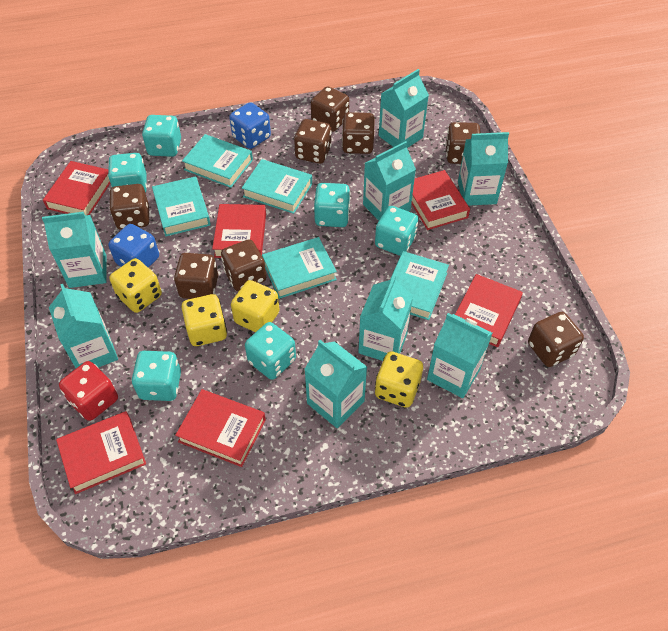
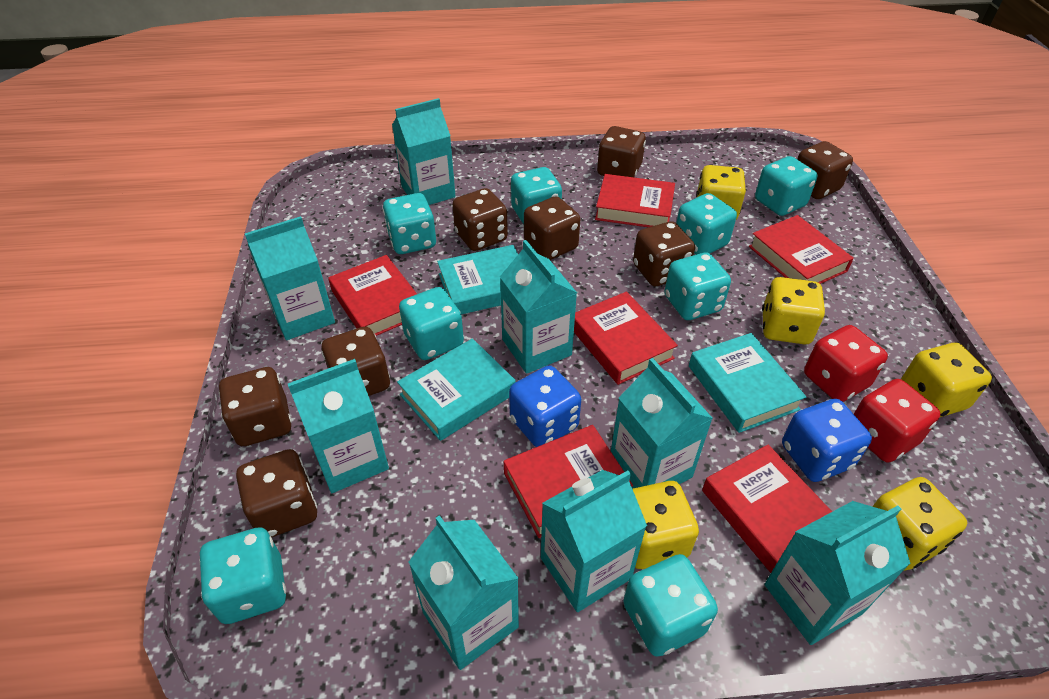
red dice: [59,361,118,421] = 1 -> [804,325,888,402] [854,379,940,463] = 2
turquoise book: [152,176,211,236] [182,134,253,188] [242,159,312,214] [262,237,337,299] [390,251,449,320] = 5 -> [397,338,516,441] [437,245,518,315] [689,333,806,433] = 3
turquoise dice: [108,153,147,193] [132,351,181,401] [142,115,181,157] [245,322,296,380] [314,183,350,227] [375,206,418,256] = 6 -> [199,527,286,624] [383,193,436,254] [399,287,464,360] [511,167,562,224] [623,554,718,657] [665,253,731,320] [676,193,737,255] [755,156,817,216] = 8
yellow dice: [109,258,162,313] [181,294,227,346] [231,280,280,332] [375,351,423,408] = 4 -> [633,481,699,569] [696,165,746,220] [762,277,825,345] [872,477,967,571] [901,343,992,417] = 5

